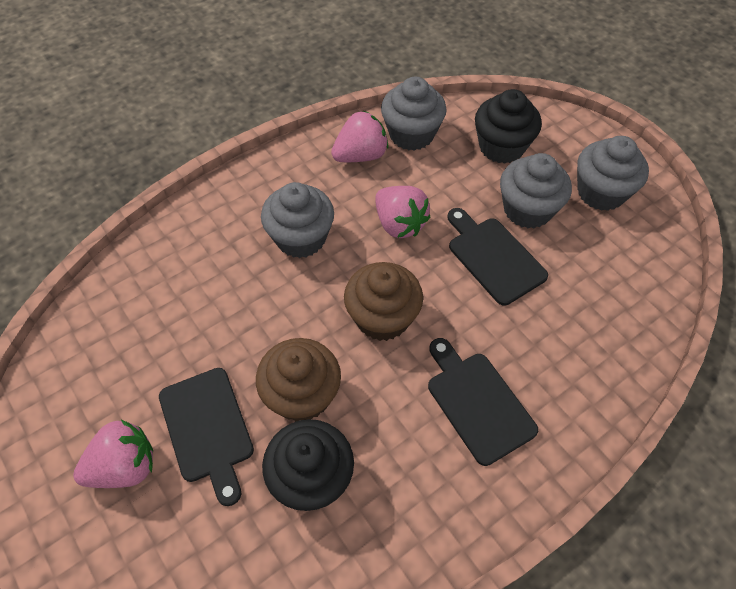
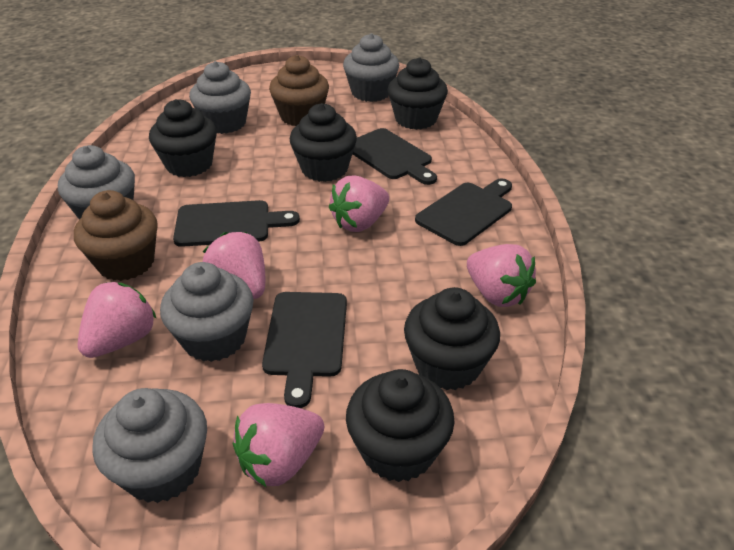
black cupcake: [262,419,354,511] [475,89,542,164] = 2 -> [149,99,217,177] [290,103,357,182] [346,369,455,482] [388,58,448,130] [404,287,500,390] = 5
black cutting board: [159,368,254,506] [428,338,538,466] [448,208,548,305] = 3 -> [173,200,300,247] [262,292,347,408] [353,128,437,185] [415,178,512,246] = 4
grey cupcake: [261,182,334,258] [381,76,447,151] [500,153,572,228] [577,136,649,211] = 4 -> [58,145,135,220] [92,388,207,503] [160,262,254,362] [189,61,251,134] [343,33,399,102] = 5
pink strawberry: [73,420,153,488] [331,111,389,162] [375,186,430,238] = 3 -> [78,282,157,358] [203,232,265,299] [233,403,324,487] [329,175,389,232] [467,244,536,307] = 5

